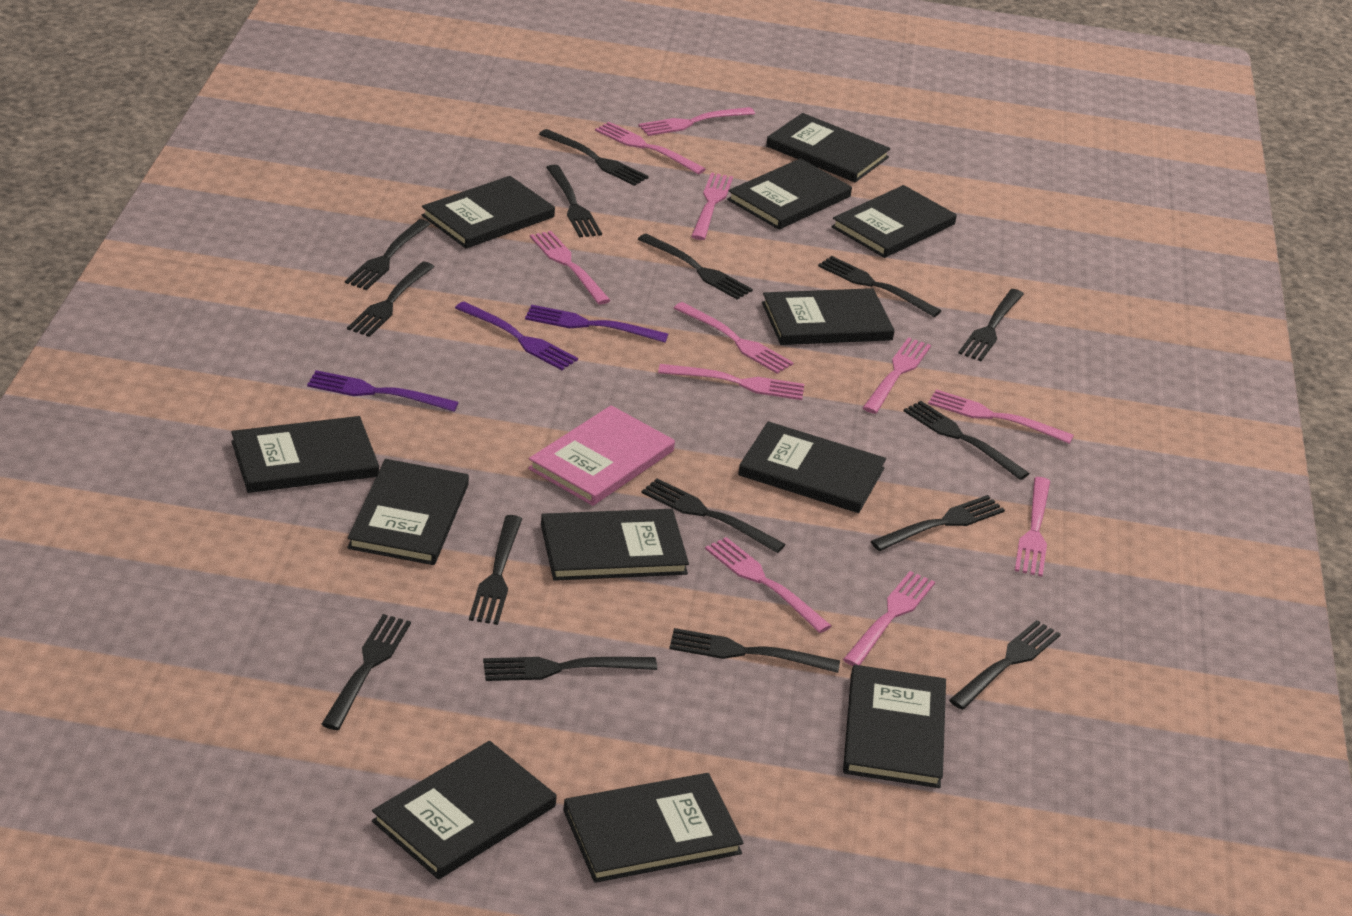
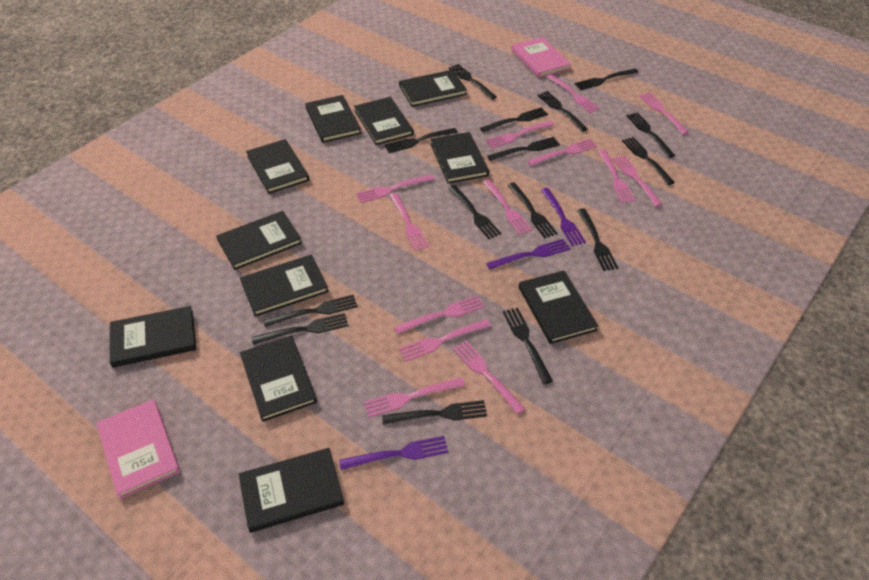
black book: [231,416,379,493] [347,459,469,565] [372,741,557,879] [422,176,555,249] [541,509,689,581] [563,773,744,883] [727,158,852,230] [738,421,886,513] [762,288,895,345] [766,113,891,183] [831,185,957,258] [843,665,946,788] = 12 -> [110,306,196,368] [216,211,302,270] [239,448,344,533] [240,255,329,317] [240,336,317,422] [246,139,310,194] [305,95,361,143] [354,97,414,145] [399,70,467,107] [430,132,489,184] [519,271,598,344] = 11
pink book: [528,405,675,506] = 1 -> [96,399,180,499] [511,37,571,78] = 2
pink fork: [530,231,611,305] [595,122,706,175] [638,107,755,136] [658,364,804,400] [674,302,793,374] [691,172,733,240] [705,537,831,633] [843,571,935,666] [863,337,931,414] [928,389,1074,444] [1015,477,1050,577] = 11 -> [356,174,435,203] [364,377,465,417] [389,193,429,251] [394,295,484,334] [399,319,491,362] [453,341,525,414] [483,180,532,235] [485,121,554,148] [527,139,597,166] [547,74,600,113] [598,150,636,203] [612,155,663,207] [639,92,689,135] = 13

